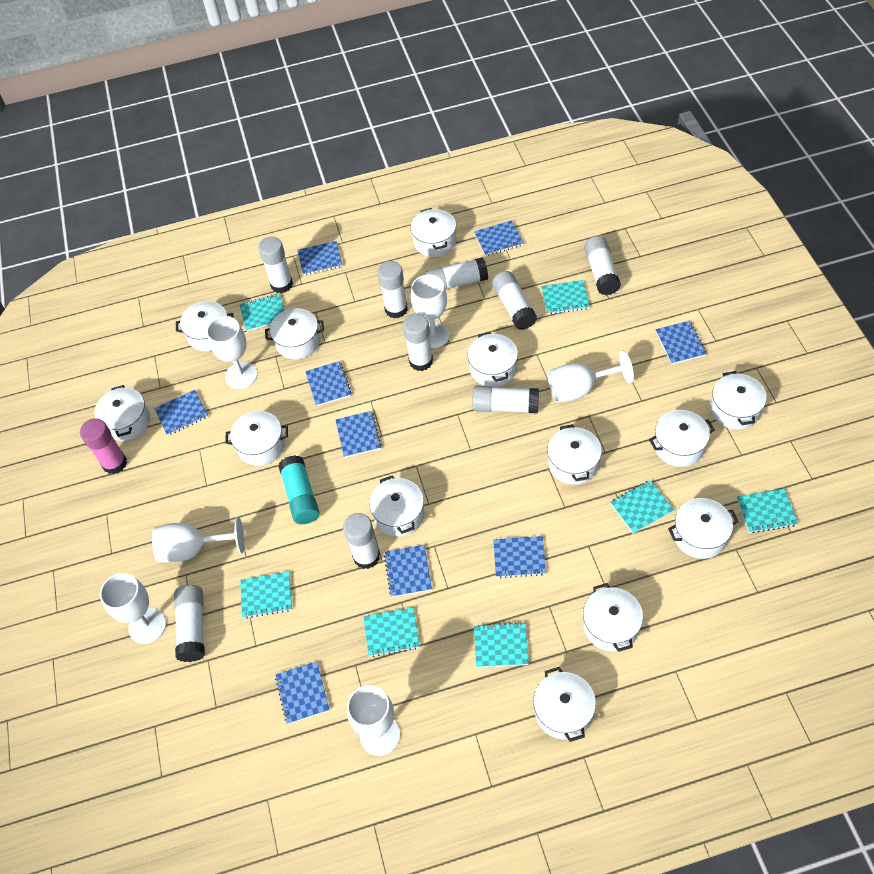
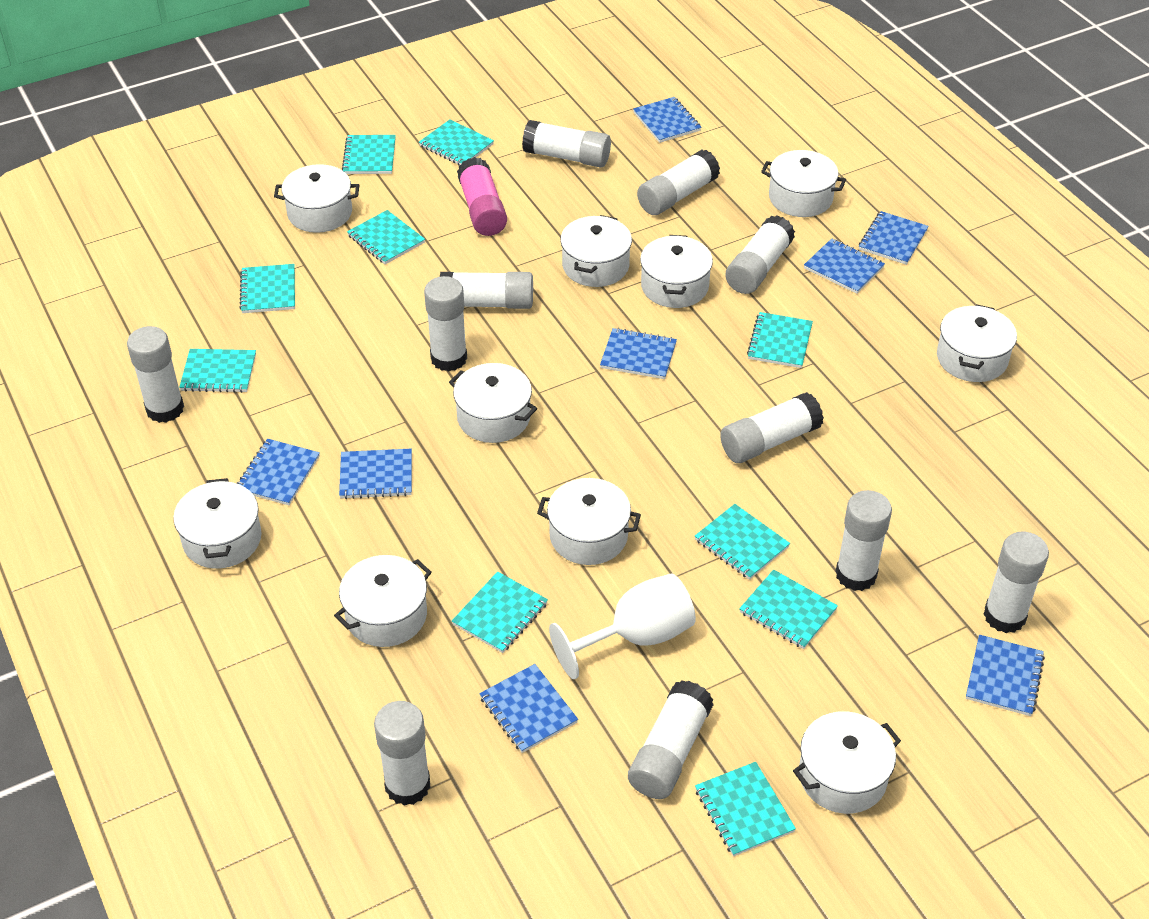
blue notebook: [154,390,208,436] [275,661,330,724] [298,241,343,275] [305,361,352,406] [336,411,382,458] [384,545,432,597] [474,220,523,256] [493,536,546,578] [655,321,707,364] = 9 -> [237,439,320,505] [339,449,412,499] [479,664,578,753] [600,328,677,379] [633,97,701,143] [804,238,885,294] [859,211,929,265] [966,635,1045,716] = 8
turquoise glue stick: [278,455,320,524] = 1 -> none = 0
turquoise notebook: [239,294,285,332] [240,572,292,619] [363,607,420,657] [474,622,529,668] [541,280,590,314] [610,480,674,534] [737,488,798,533] = 7 -> [179,349,256,393] [239,264,295,313] [342,135,396,174] [347,210,425,264] [419,120,494,166] [452,571,548,653] [695,504,790,580] [695,762,796,856] [739,569,838,649] [747,312,813,368] = 10
white glue stick: [174,585,205,662] [258,237,293,293] [343,513,380,569] [378,261,408,318] [403,314,433,371] [425,257,488,290] [472,385,539,414] [492,271,537,330] [584,236,621,295] = 9 -> [127,326,184,423] [374,701,431,806] [424,276,467,372] [440,272,533,309] [522,120,611,168] [628,680,714,799] [637,150,720,215] [720,392,824,463] [725,215,795,294] [835,490,892,591] [983,532,1049,633] = 11
white goblet: [100,573,166,644] [152,517,244,562] [206,316,257,389] [347,685,400,756] [411,275,450,349] [548,350,634,403] = 6 -> [549,574,696,679] = 1
white pot: [94,385,150,441] [176,301,234,352] [225,411,288,466] [265,308,324,359] [369,475,425,537] [411,208,456,257] [468,332,518,387] [533,667,596,742] [547,424,602,485] [583,583,643,652] [649,410,715,467] [668,498,739,559] [710,371,767,430] = 13 -> [173,478,261,569] [274,164,359,233] [334,555,432,647] [449,363,537,443] [537,478,641,565] [560,215,632,287] [640,235,713,308] [761,150,846,217] [793,711,901,814] [937,304,1017,382] = 10

